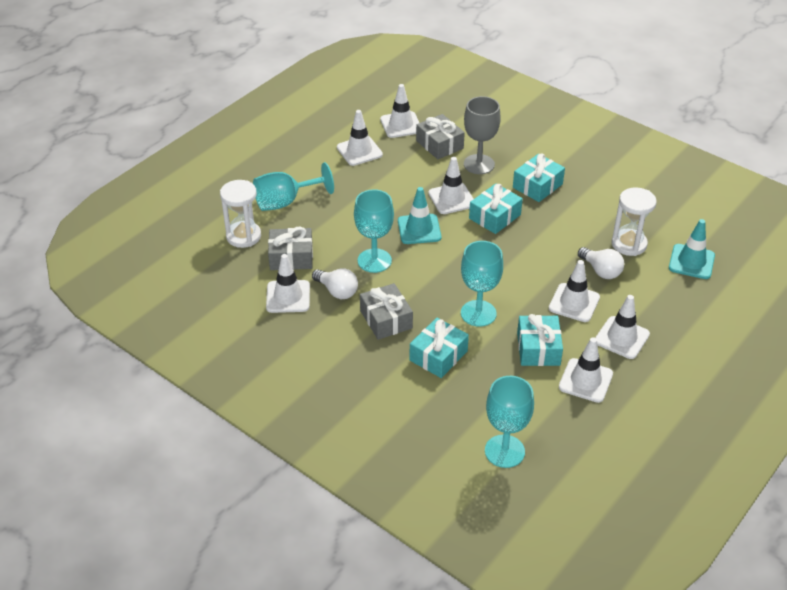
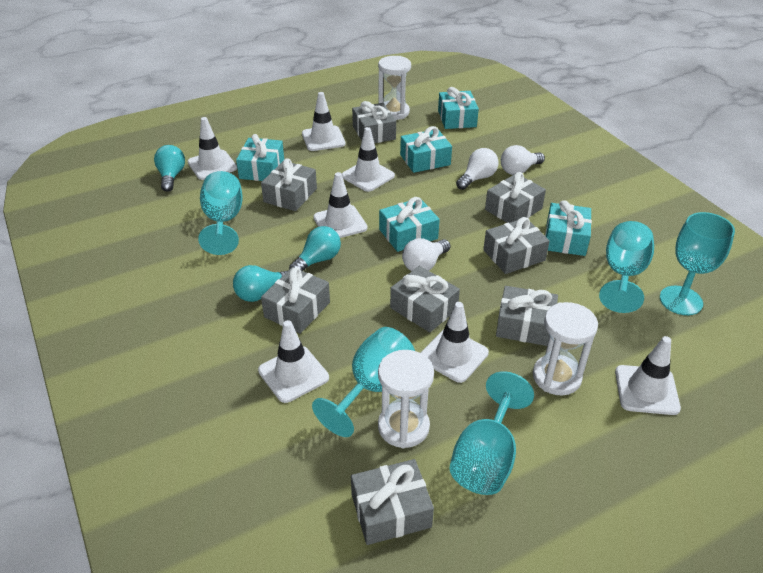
grey gift: [268,227,313,270] [360,283,413,340] [416,114,465,159] = 3 -> [261,158,317,211] [261,267,330,334] [351,459,434,545] [352,101,396,143] [390,266,460,332] [483,217,550,274] [485,172,546,223] [496,286,558,346] = 8
grey goblet: [464,96,501,174] = 1 -> none = 0
turquoise gift: [409,318,469,378] [469,183,523,234] [513,154,565,202] [517,314,563,366] = 4 -> [236,134,284,181] [379,197,440,252] [400,126,452,173] [438,87,479,129] [545,200,592,256] = 5
turquoise goblet: [253,162,334,211] [354,189,394,273] [461,241,503,327] [485,376,534,468] = 4 -> [198,171,243,255] [312,327,415,437] [449,372,534,495] [599,221,654,313] [660,212,735,315] = 5
turquoise light bulb: none = 0 -> [154,145,185,192] [233,265,289,302] [289,226,341,271] = 3
turquoise traffic cone: [398,187,441,244] [669,219,715,279] = 2 -> none = 0
white hourglass: [220,180,261,248] [612,187,657,256] = 2 -> [378,56,411,120] [378,350,434,448] [533,302,598,395] = 3
white light bulb: [312,269,358,299] [578,247,624,279] = 2 -> [402,238,451,271] [456,148,499,190] [501,145,545,175] = 3

